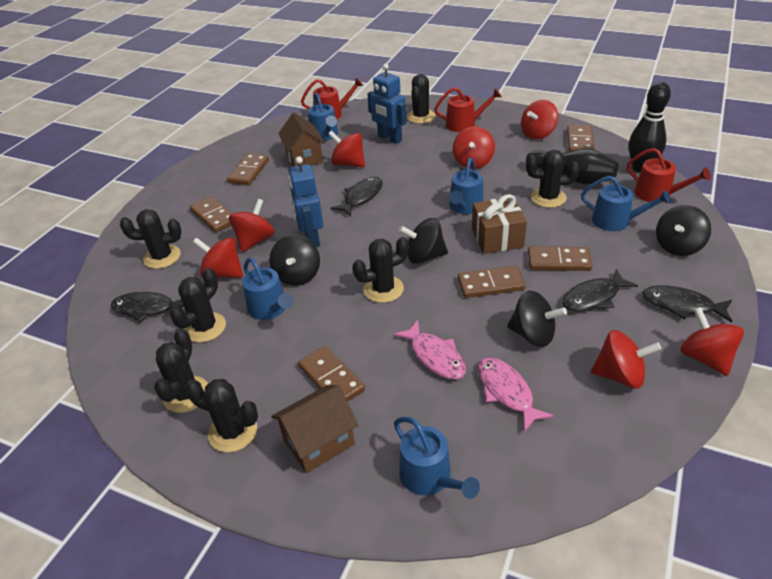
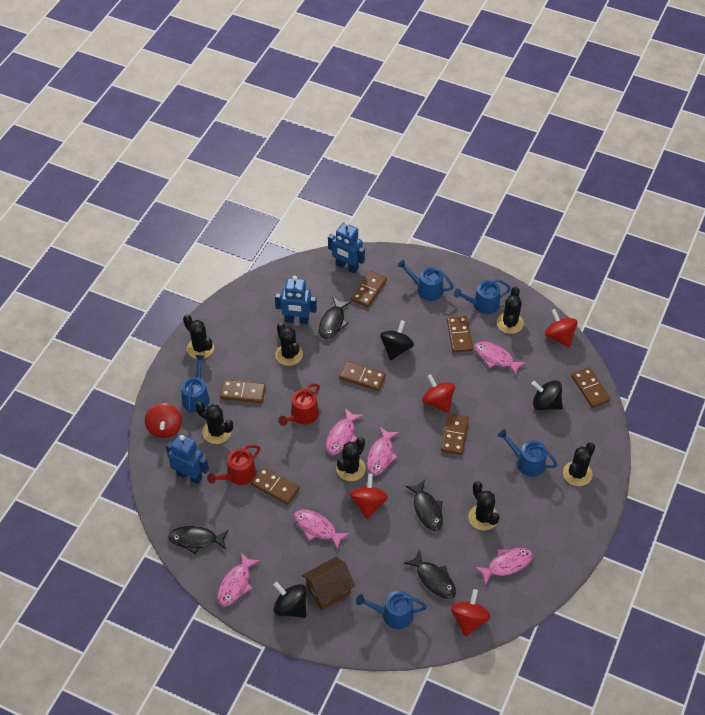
black bowling pin: [526,149,618,184] [629,82,671,172] = 2 -> none = 0
black spinning top: [269,235,320,286] [399,218,448,264] [507,291,567,347] [656,205,711,256] = 4 -> [273,582,307,618] [380,320,414,361] [532,380,563,411] = 3
blue robot: [288,156,323,247] [367,63,406,144] = 2 -> [166,434,209,484] [275,276,317,324] [328,221,365,273] = 3
brown domino: [190,196,233,232] [227,153,269,186] [298,346,365,402] [458,266,525,298] [528,246,592,271] [567,124,595,152] = 6 -> [220,380,266,403] [251,467,300,505] [339,361,386,391] [351,271,387,308] [441,413,469,455] [447,316,473,352] [571,367,611,408] = 7
brown gift: [472,194,527,254] = 1 -> none = 0
brown house: [271,385,358,473] [278,113,325,167] = 2 -> [302,557,355,610] = 1
pink fish: [393,320,466,379] [478,357,554,432] = 2 -> [217,552,260,607] [294,509,350,550] [326,408,363,455] [367,426,399,475] [474,341,526,376] [474,548,533,585] = 6
red spinning top: [193,237,243,278] [229,199,275,252] [328,130,365,167] [453,126,495,169] [521,100,558,139] [591,330,661,389] [680,307,744,376] = 7 -> [145,403,182,438] [350,474,388,519] [422,374,455,413] [451,589,491,637] [545,309,578,348] = 5
red watering can: [301,78,363,119] [434,87,502,132] [627,148,711,203] = 3 -> [207,445,260,485] [278,383,320,426] = 2

